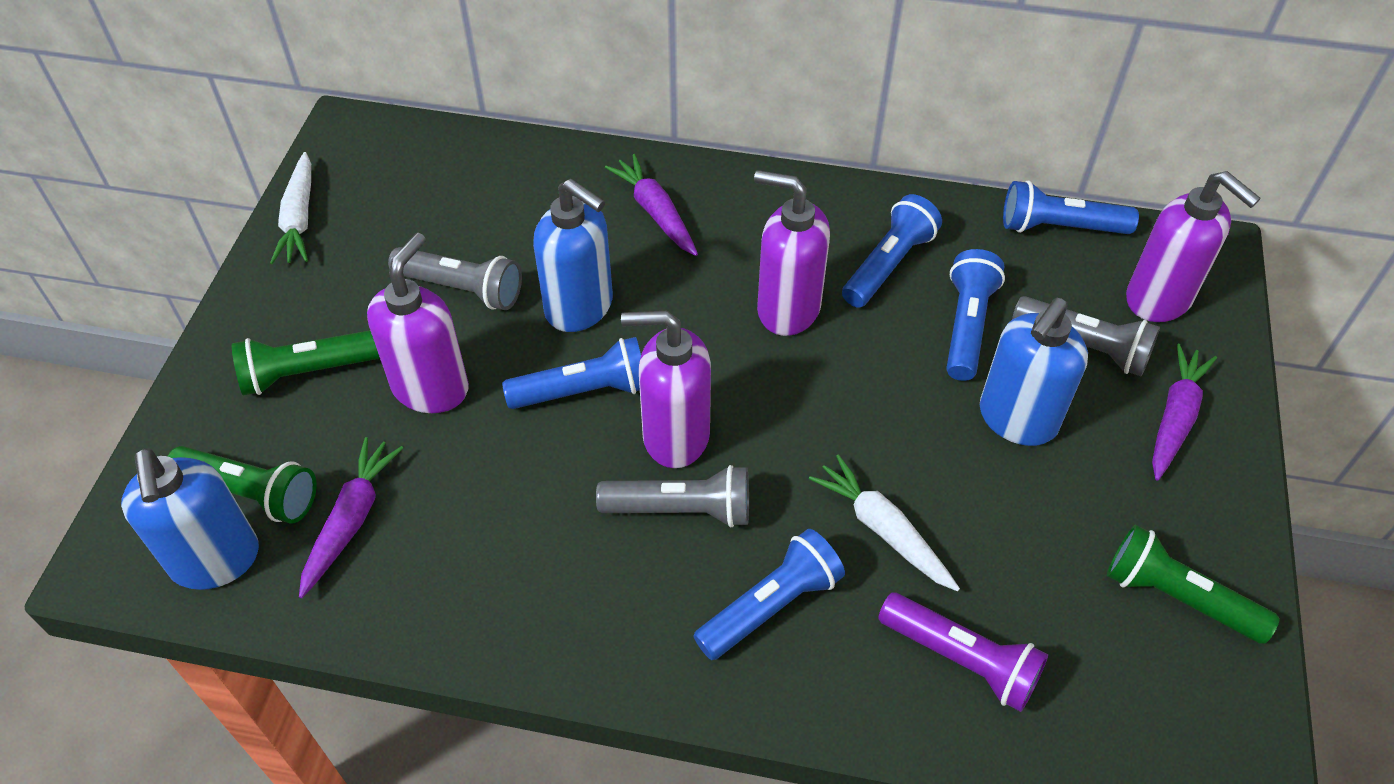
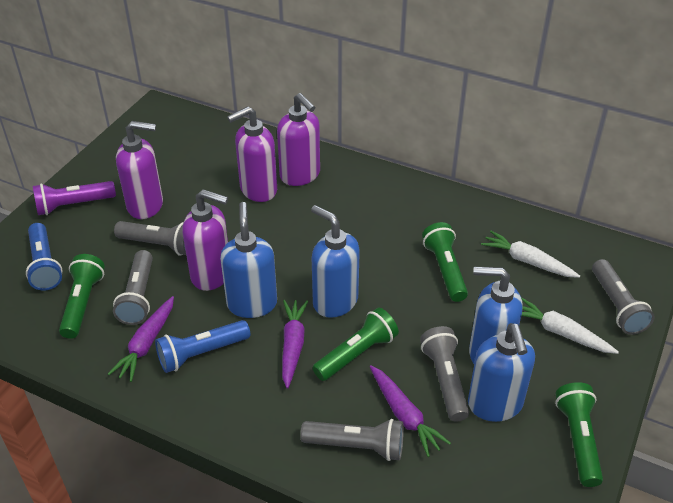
blue flashlight: [502,337,641,409] [693,529,845,660] [842,194,942,308] [946,249,1005,381] [1003,181,1139,234] = 5 -> [26,223,63,290] [155,320,251,373] = 2
blue soap dispenser: [121,448,259,590] [533,179,613,332] [980,298,1088,446] = 3 -> [220,202,277,318] [311,205,360,318] [468,323,535,422] [469,267,523,364] = 4
green flashlight: [167,446,317,523] [232,330,380,396] [1107,525,1279,644] = 3 -> [59,254,105,339] [313,308,399,381] [422,222,468,302] [555,382,603,487] = 4
grey flashlight: [388,247,522,310] [596,465,749,527] [1012,296,1160,376] = 3 -> [113,250,153,325] [114,221,186,256] [300,419,404,461] [420,326,469,422] [592,259,654,335] = 5

